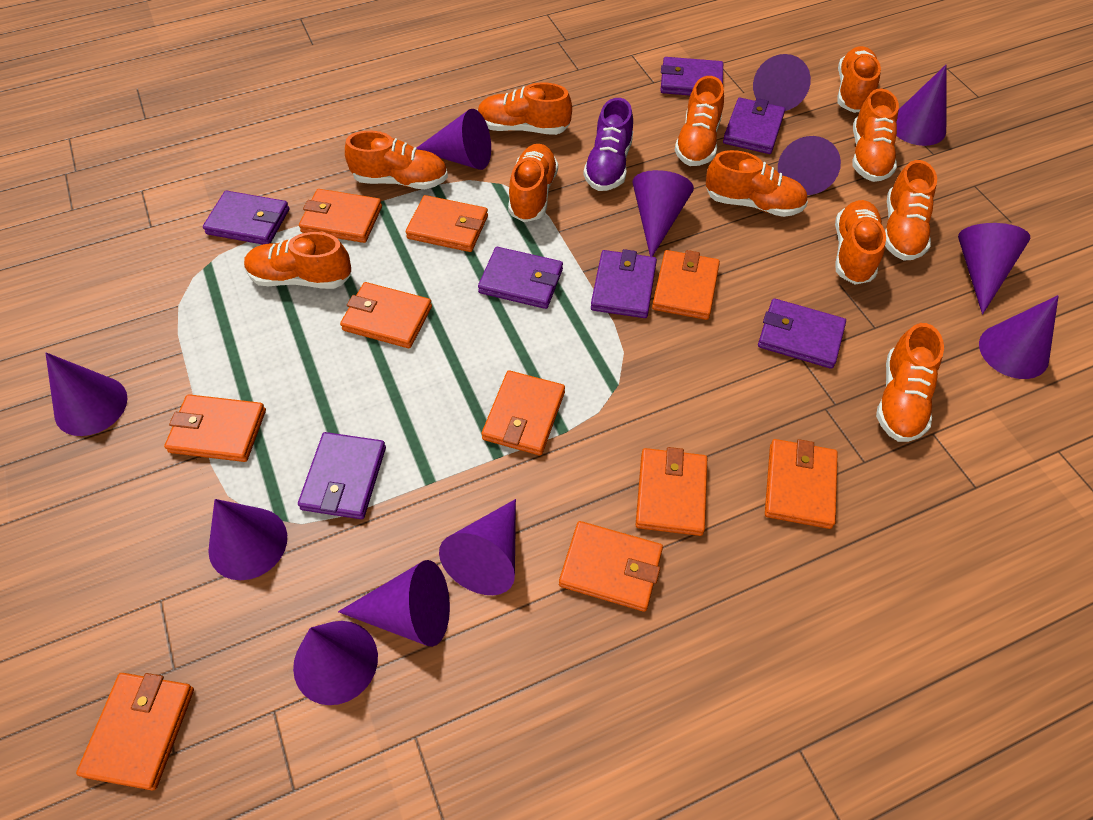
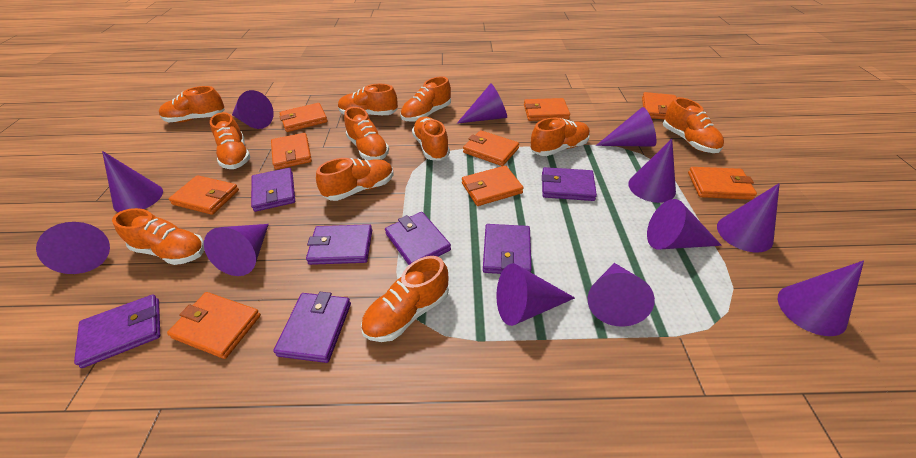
orange wallet: [76,673,194,790] [164,394,266,462] [299,189,382,243] [340,282,432,348] [406,195,488,252] [481,370,565,455] [559,521,663,612] [636,447,707,536] [652,250,720,320] [765,439,838,529] = 10 -> [167,292,261,359] [169,175,239,215] [271,133,312,170] [280,103,328,132] [462,165,523,206] [463,130,519,166] [524,98,570,121] [642,92,676,120] [688,167,757,200] = 9
purple shoe: [583,98,633,191] = 1 -> none = 0

